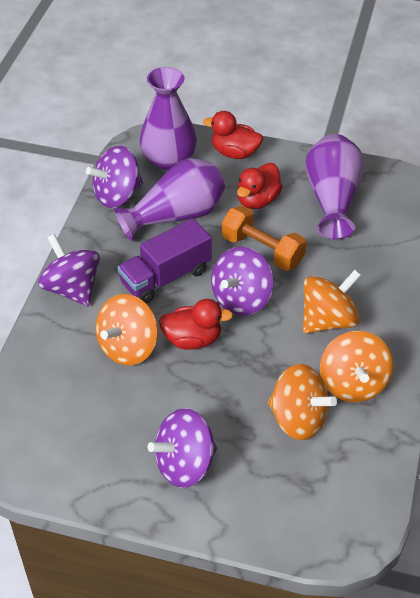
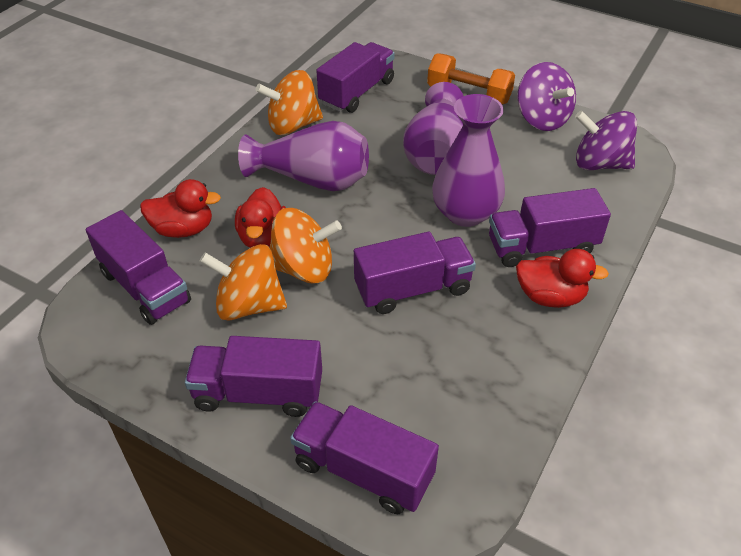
orange spinning top: [95,294,158,366] [268,364,337,440] [303,270,361,333] [320,331,393,402] = 4 -> [200,244,287,321] [256,70,323,135] [269,208,342,284] = 3
purple spinning top: [38,234,100,306] [86,146,143,208] [148,408,217,488] [211,247,274,316] = 4 -> [518,62,576,131] [575,111,637,170] = 2
purple truck: [118,218,212,304] = 1 -> [86,210,191,325] [185,336,322,417] [290,401,439,514] [316,42,395,113] [354,232,476,314] [489,188,611,267] = 6

